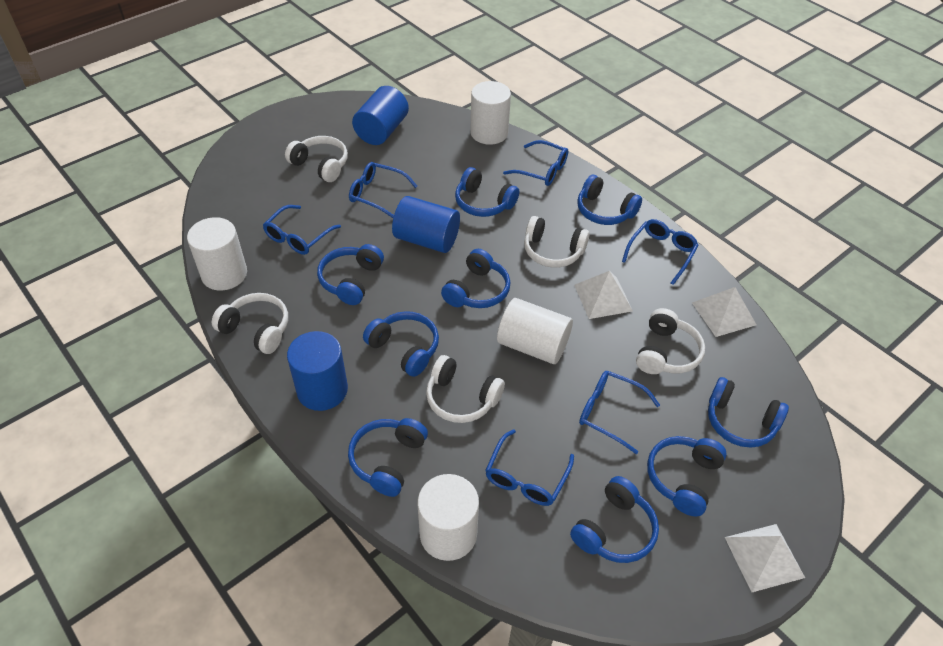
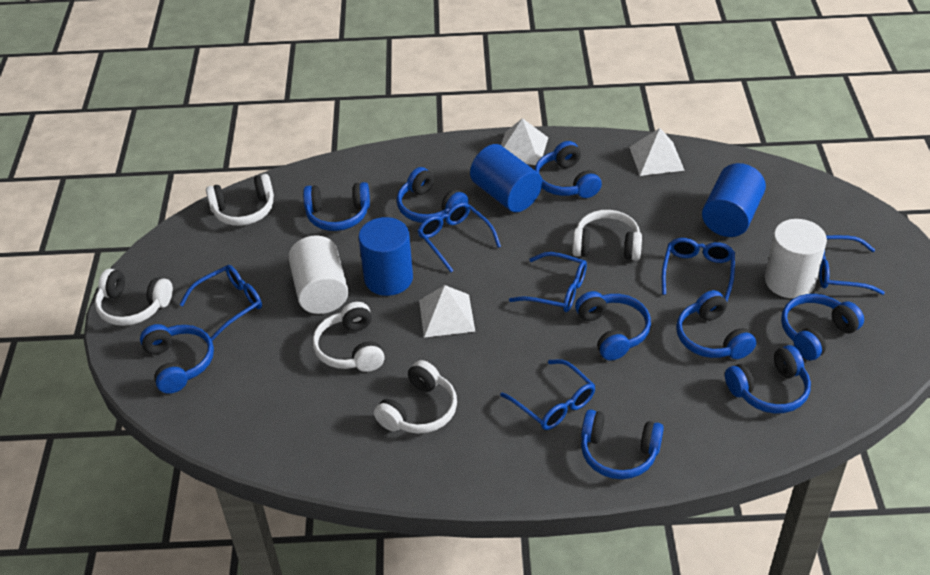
white cylinder: [187,217,247,290] [418,474,479,561] [470,81,511,145] [497,298,573,364] = 4 -> [288,235,348,314] [765,219,827,299] = 2

